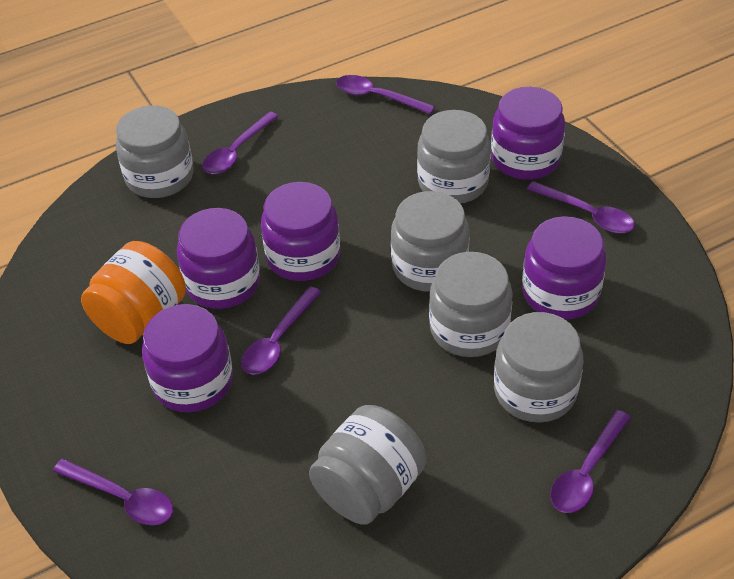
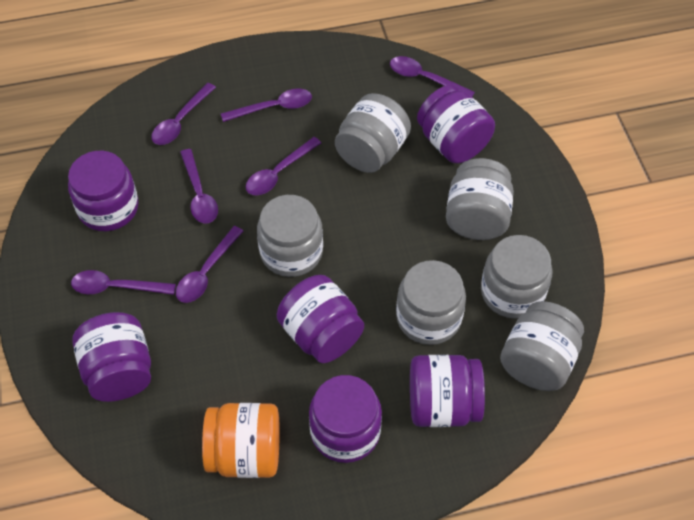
purple jar: [142,304,233,412] [177,208,260,309] [261,182,340,281] [491,87,565,180] [522,216,606,320] = 5 -> [68,151,139,231] [72,312,151,402] [277,275,364,363] [309,375,382,463] [410,355,485,427] [417,85,495,163] = 6
purple spoon: [53,459,173,525] [203,111,279,174] [241,286,321,375] [336,75,435,114] [527,181,635,233] [550,410,631,513] = 6 -> [71,270,176,295] [151,83,216,145] [176,226,244,303] [180,149,218,224] [221,88,312,122] [246,137,321,195] [390,56,475,97] = 7

